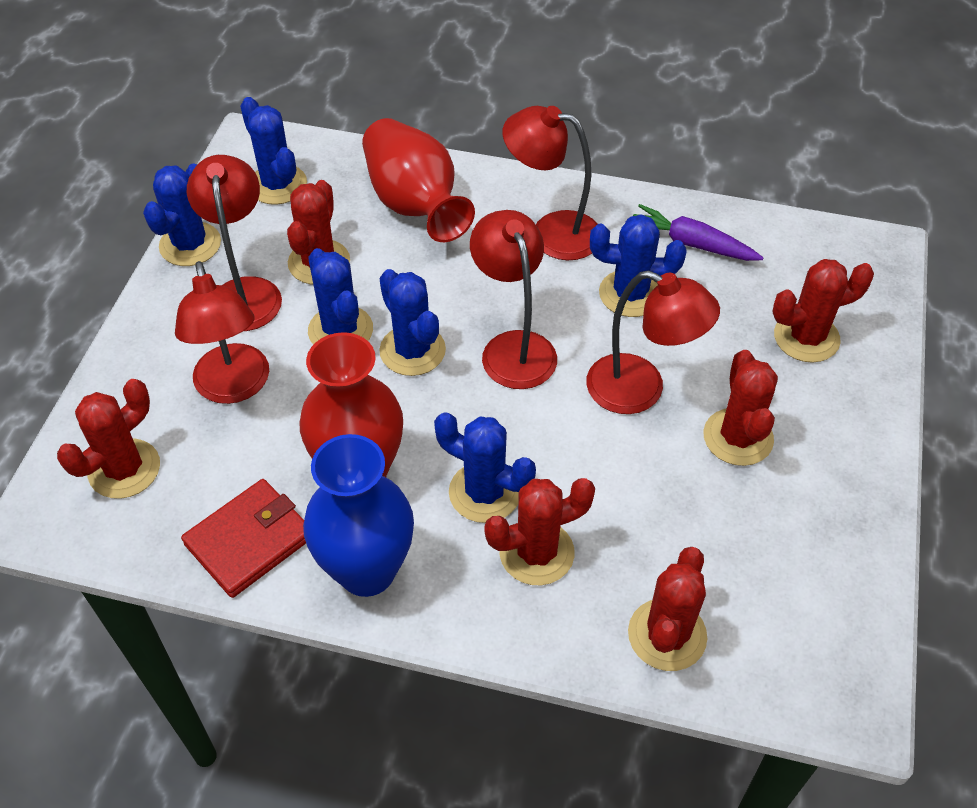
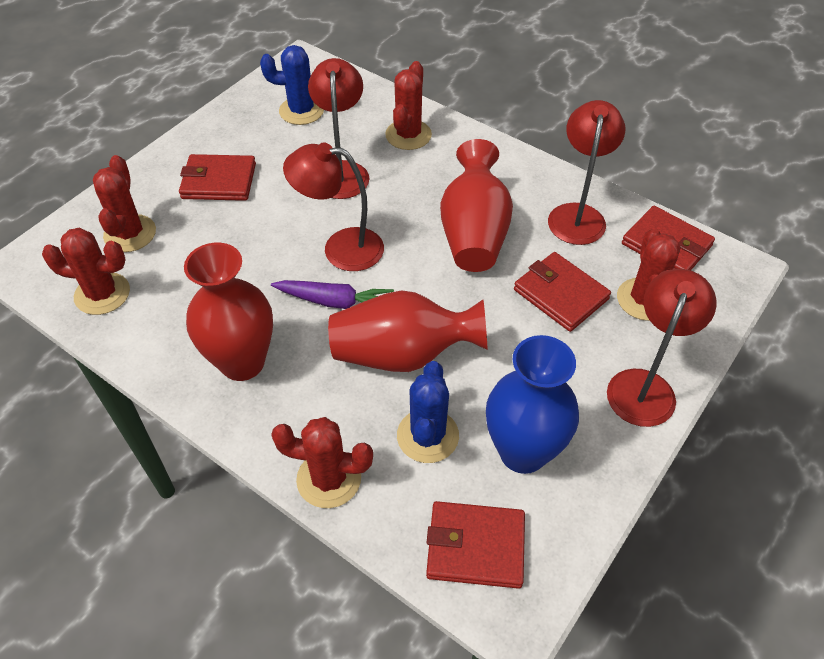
blue cactus: [143,164,221,266] [240,97,307,205] [308,248,373,345] [379,269,446,376] [434,412,536,523] [590,214,686,317] = 6 -> [260,45,324,125] [397,361,459,463] = 2
red cactus: [57,379,160,499] [287,180,350,285] [484,478,595,585] [628,547,707,671] [703,350,778,466] [772,259,874,363] = 6 -> [42,228,130,315] [93,155,156,252] [271,417,373,508] [385,61,432,150] [617,228,681,321] = 5
red lamp: [175,261,269,404] [187,155,282,331] [470,210,557,389] [503,106,598,260] [586,270,720,414] = 5 -> [283,142,384,271] [308,58,369,199] [548,100,625,245] [607,269,716,427] = 4
red vase: [300,332,403,477] [362,118,475,242] = 2 -> [184,243,273,381] [328,290,488,372] [440,139,513,272] = 3
red wallet: [181,479,306,598] = 1 -> [179,154,256,201] [426,501,525,589] [514,252,611,332] [622,206,715,270] = 4

